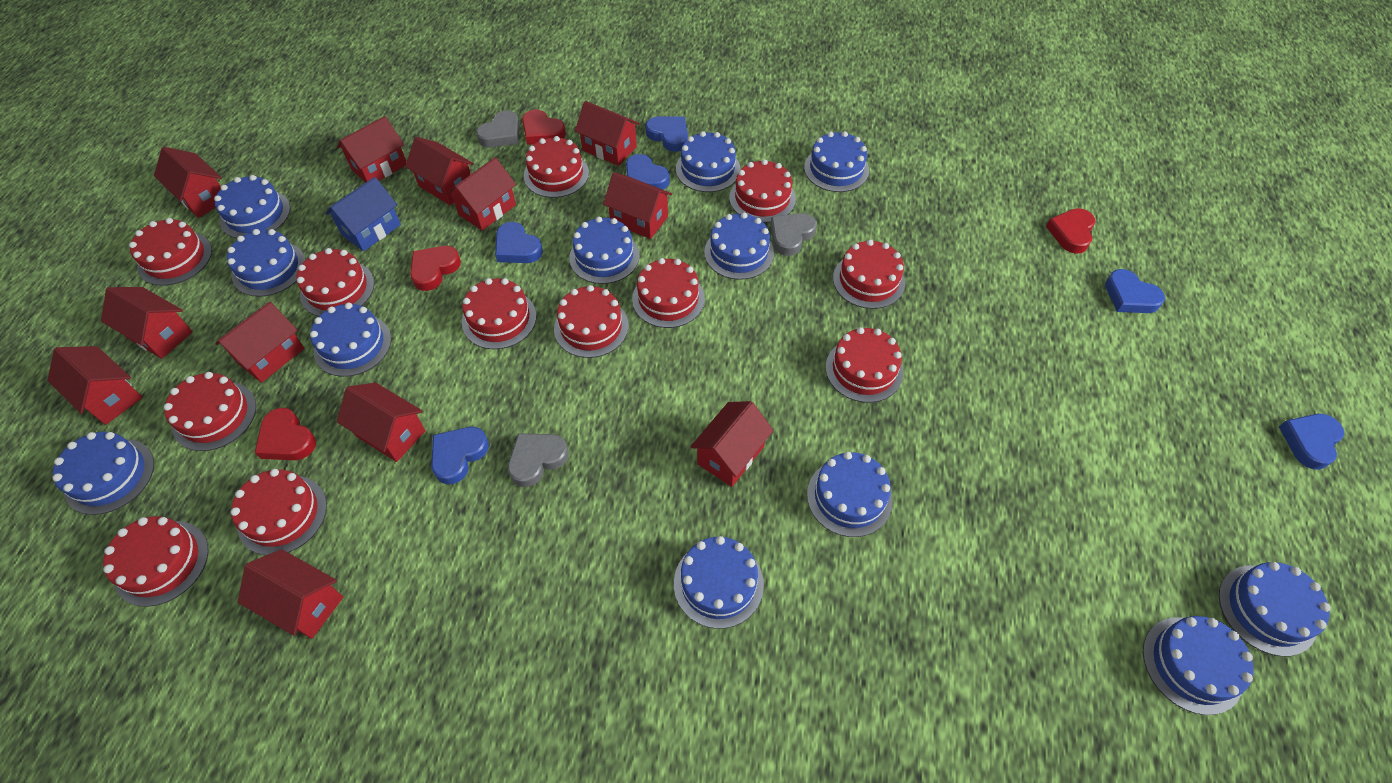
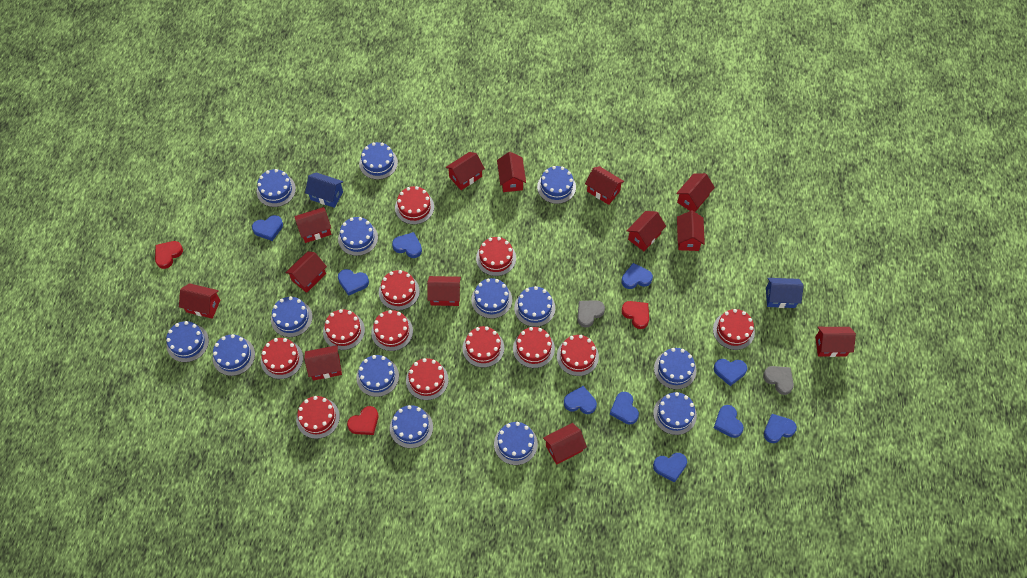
blue cake: [52,432,154,515] [214,175,290,238] [227,229,306,297] [310,303,391,377] [569,217,640,284] [674,536,764,629] [676,131,740,192] [704,213,774,280] [804,131,869,192] [807,452,893,537] [1143,616,1254,715] [1219,562,1331,656] = 12 -> [166,321,209,362] [213,334,255,376] [257,169,296,207] [271,296,313,337] [338,217,378,256] [356,355,399,397] [359,142,398,180] [390,405,433,448] [471,278,512,319] [494,422,538,465] [514,286,555,327] [537,166,576,204] [653,392,697,435] [654,348,696,389] = 14
blue heart: [431,427,489,484] [495,222,543,263] [626,154,670,190] [645,116,688,152] [1105,269,1165,313] [1279,414,1344,470] = 6 -> [252,215,283,241] [338,269,369,296] [392,232,422,258] [564,386,597,414] [610,392,639,424] [621,263,653,289] [653,453,687,483] [714,359,747,386] [714,405,744,438] [764,414,797,443] = 10
blue house: [325,177,401,251] = 1 -> [305,172,343,208] [766,278,804,308] = 2
grey heart: [476,110,520,147] [508,433,568,487] [771,213,816,256] = 3 -> [577,300,605,328] [763,366,794,395] = 2
red heart: [255,408,316,460] [410,246,461,291] [522,110,566,145] [1046,208,1095,254] = 4 -> [155,241,183,269] [347,406,378,435] [621,301,649,329] = 3
red house: [47,346,143,425] [101,287,193,359] [154,147,222,218] [215,302,305,383] [238,549,343,639] [337,116,406,183] [337,383,426,462] [405,137,474,205] [446,157,516,231] [575,101,640,166] [603,172,672,239] [690,401,774,487] = 12 -> [179,283,220,319] [285,251,327,293] [294,207,331,243] [304,345,342,381] [427,276,461,306] [445,152,485,190] [497,152,526,192] [543,423,587,465] [585,166,624,205] [626,211,666,251] [676,173,715,212] [677,210,705,251] [815,327,856,357] = 13

